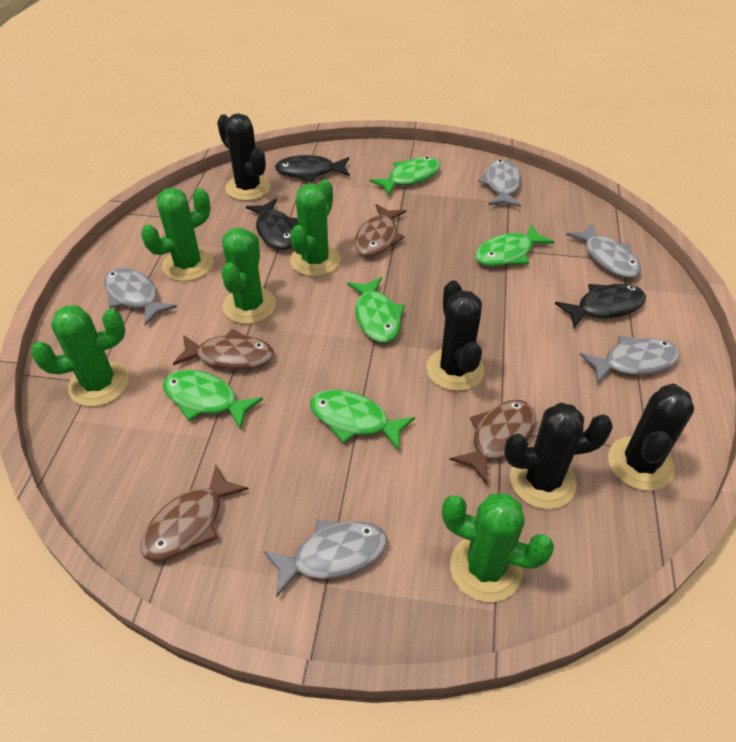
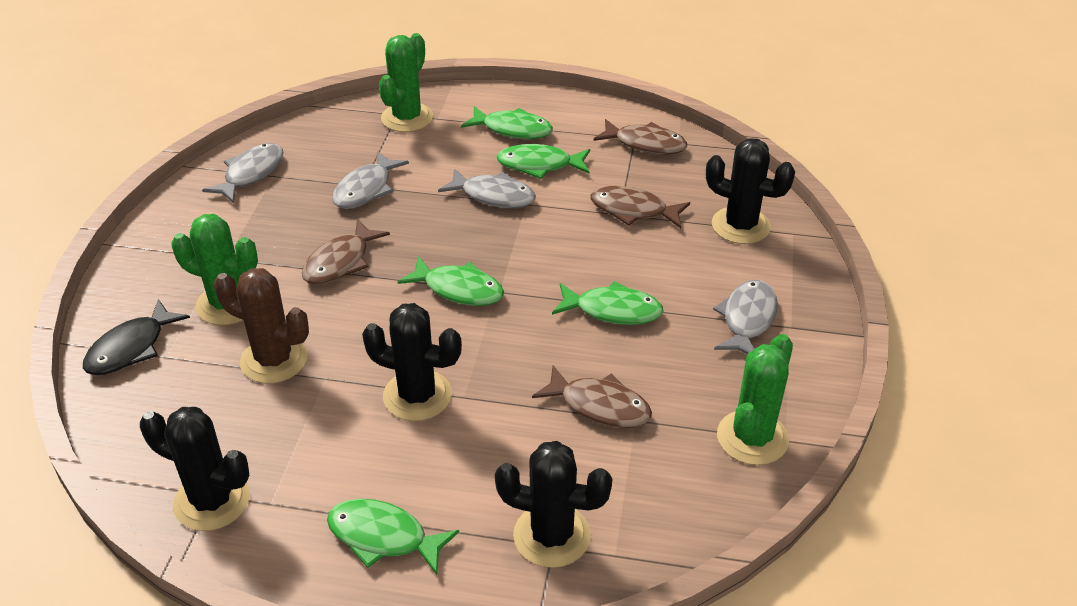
black fish: [246,199,298,250] [275,155,350,182] [555,284,646,328] = 3 -> [83,299,190,375] = 1
brown cactus: none = 0 -> [214,268,309,383] = 1
green cactus: [31,305,129,407] [141,188,213,281] [221,227,276,324] [290,179,341,277] [442,493,554,602] = 5 -> [171,214,258,325] [379,33,433,132] [717,334,793,465] = 3
grey fish: [104,267,177,326] [264,519,387,598] [478,159,521,207] [566,224,641,278] [579,336,680,384] = 5 -> [202,143,283,203] [332,151,409,209] [438,168,536,208] [713,280,778,355] = 4

